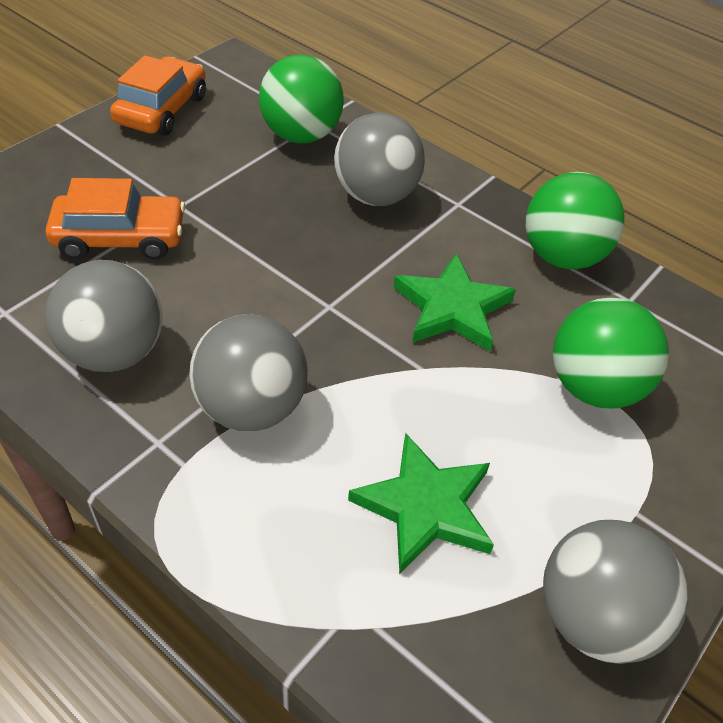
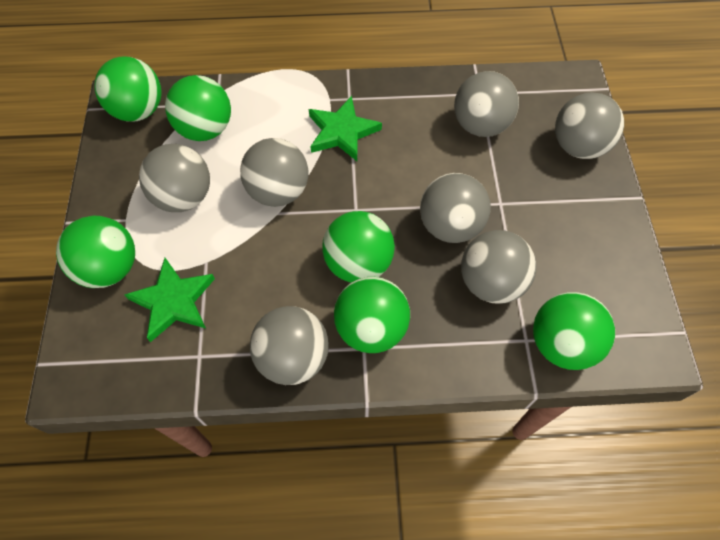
green ball: [259,55,344,143] [526,172,624,269] [553,297,669,408] = 3 -> [56,216,135,288] [94,57,161,122] [165,75,231,141] [322,211,395,283] [334,277,410,353] [533,292,615,370] = 6
grey ball: [45,260,162,372] [189,314,308,431] [334,112,425,206] [543,520,688,664] = 4 -> [139,144,210,212] [240,138,308,207] [250,306,329,385] [420,173,491,243] [454,71,519,137] [461,230,536,304] [555,92,624,159] = 7
orange car: [46,178,185,260] [110,55,206,136] = 2 -> none = 0

